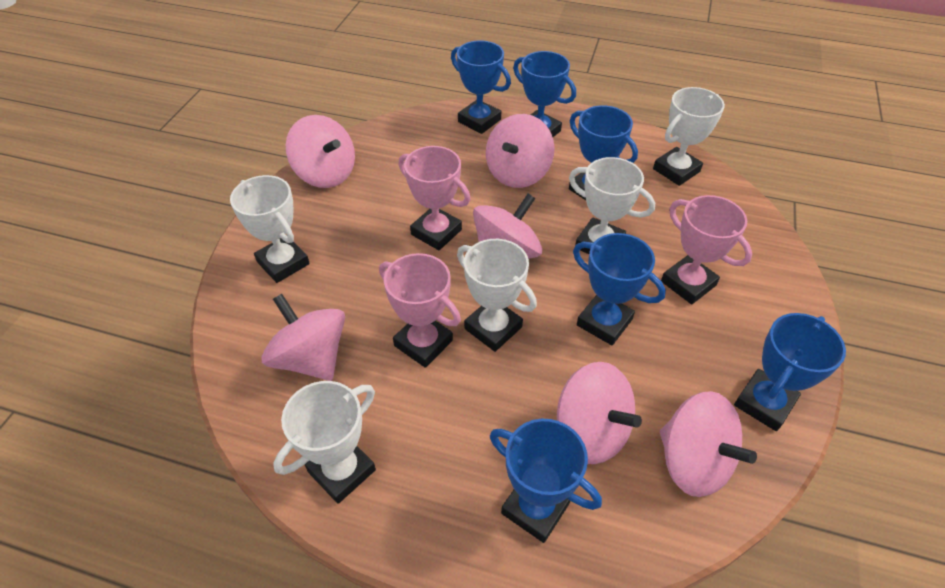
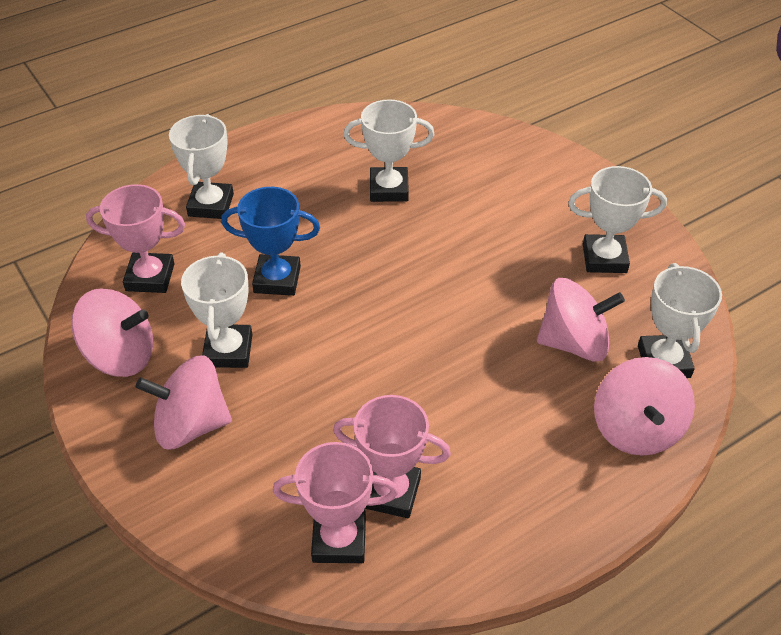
blue trophy: [451,40,511,134] [490,419,602,543] [513,51,576,137] [569,105,638,200] [573,233,666,345] [734,313,846,431] = 6 -> [221,187,320,296] = 1
pink spinning top: [261,294,345,381] [286,115,355,188] [473,194,542,259] [486,114,554,188] [557,362,642,464] [660,391,757,497] = 6 -> [71,288,153,377] [136,355,232,449] [537,278,625,362] [594,357,695,456] = 4

